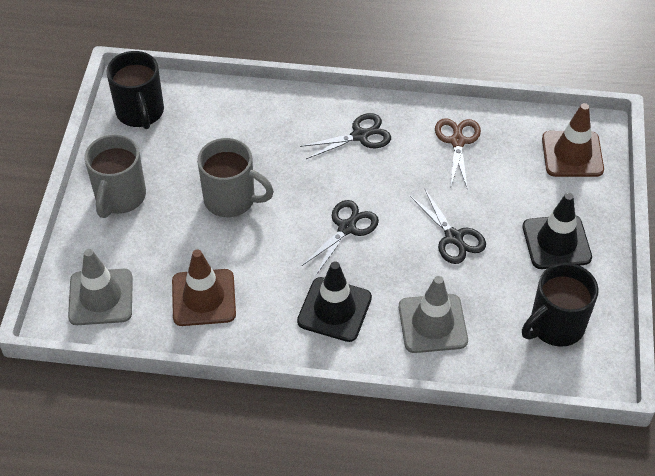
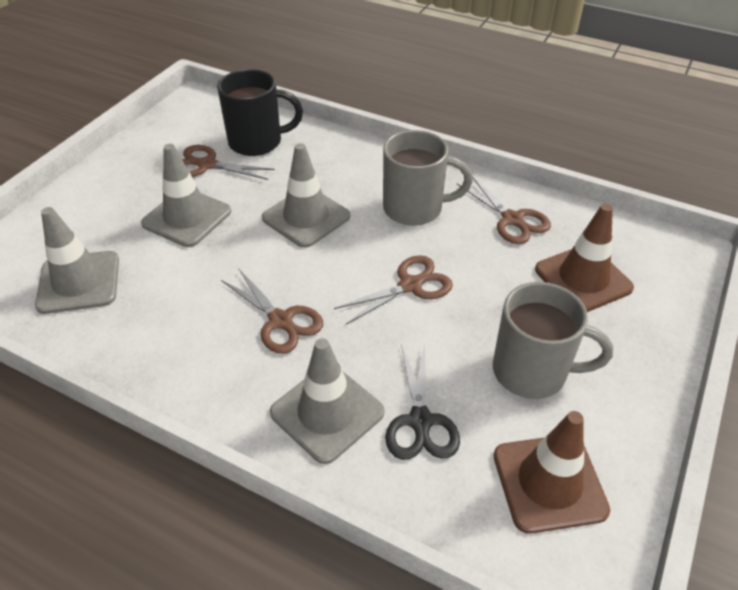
black mug: [106,51,164,129] [522,263,598,347] = 2 -> [217,69,303,156] = 1
black scissors: [300,113,391,159] [302,200,379,275] [410,188,486,264] = 3 -> [385,344,460,460] = 1
black traffic cone: [297,261,372,342] [523,193,592,269] = 2 -> none = 0
brown scissors: [435,118,481,187] = 1 -> [182,145,275,180] [221,269,323,354] [334,255,453,325] [457,176,551,244] = 4
grey traffic cone: [68,249,133,325] [399,276,468,353] = 2 -> [35,207,119,314] [141,144,231,247] [262,143,350,248] [270,338,384,464] = 4

